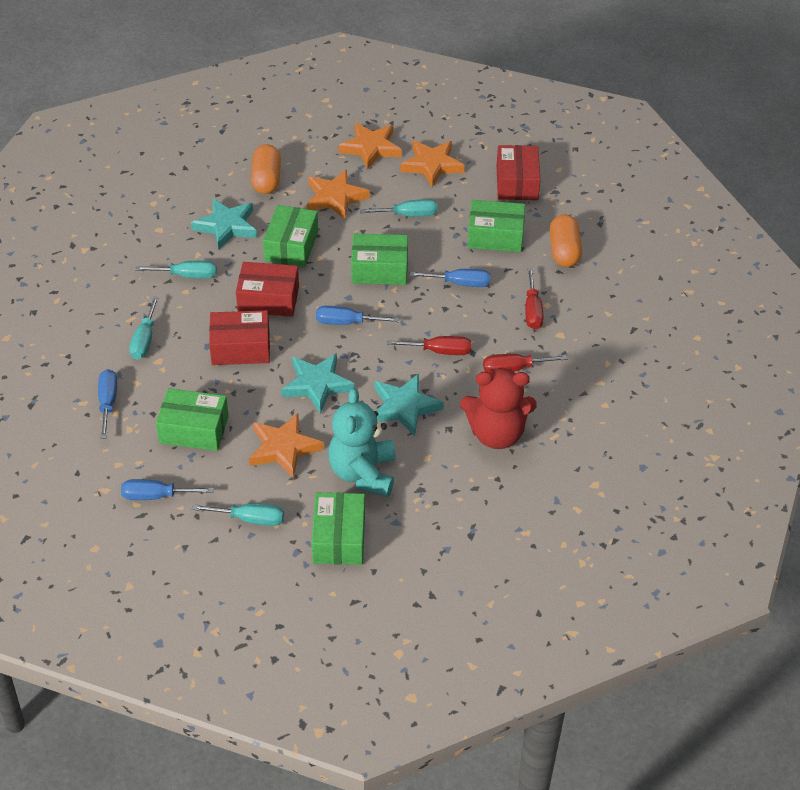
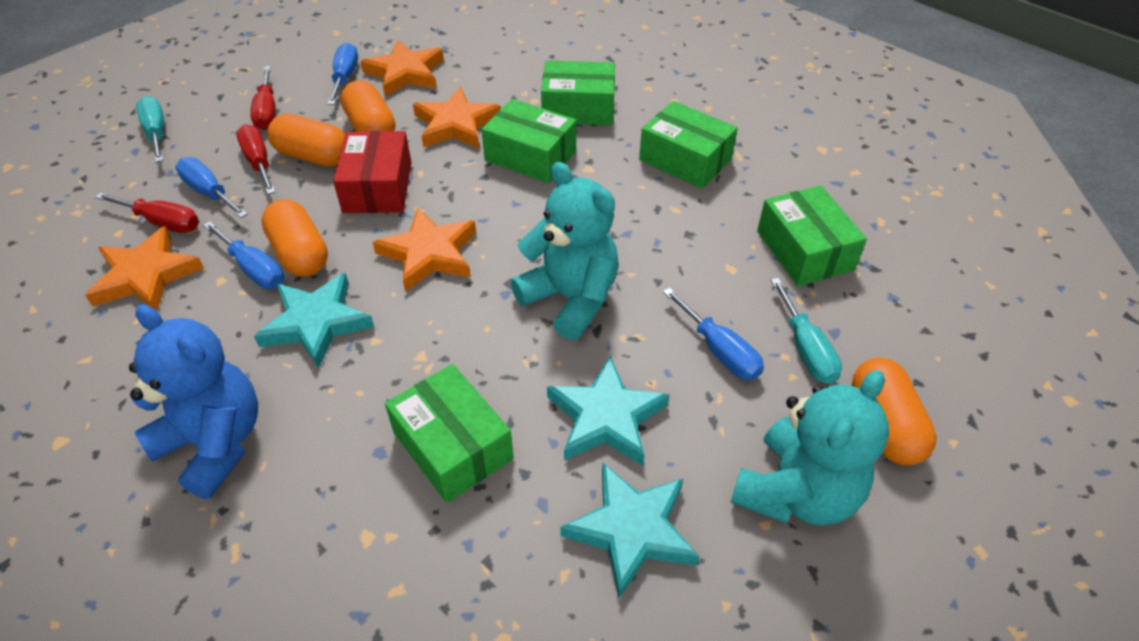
blue teddy bear: none = 0 -> [129,304,258,499] = 1
orange capsule: [251,144,281,194] [549,214,582,267] = 2 -> [261,199,328,277] [267,114,345,167] [341,80,395,132] [852,358,937,466] = 4
red box: [209,310,270,365] [236,262,299,317] [497,145,540,200] = 3 -> [333,131,412,213] = 1
red teddy bear: [460,368,537,449] = 1 -> none = 0
turquoise screwdriver: [129,296,159,360] [135,261,217,279] [192,503,284,526] [360,199,438,217] = 4 -> [136,96,165,162] [771,278,842,384] = 2
turquoise teddy bear: [328,388,396,497] = 1 -> [511,162,619,340] [731,370,889,526] = 2

